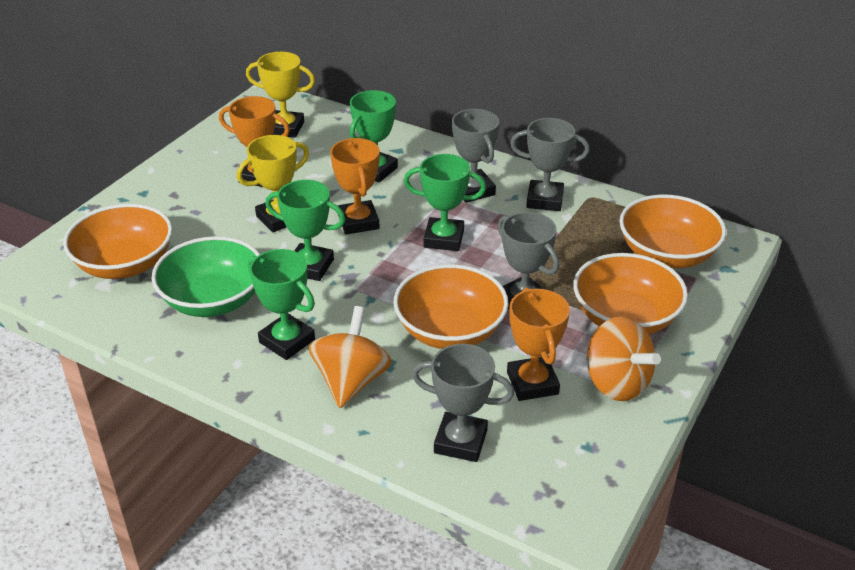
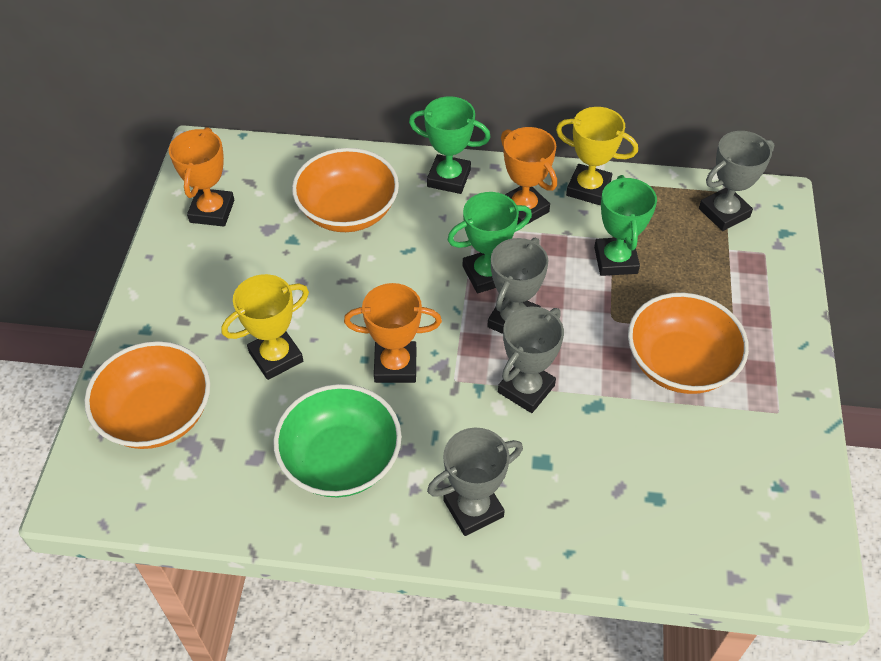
green trophy: [248,249,315,360] [265,180,345,281] [350,90,398,183] [404,154,486,251] = 4 -> [409,96,491,194] [447,192,532,293] [594,175,657,276] = 3
orange bowl: [63,204,172,279] [394,264,508,349] [573,253,688,334] [619,195,726,268] = 4 -> [84,341,210,449] [292,148,399,232] [628,293,749,394] = 3
orange spinning top: [309,306,392,408] [586,316,661,401] = 2 -> none = 0

